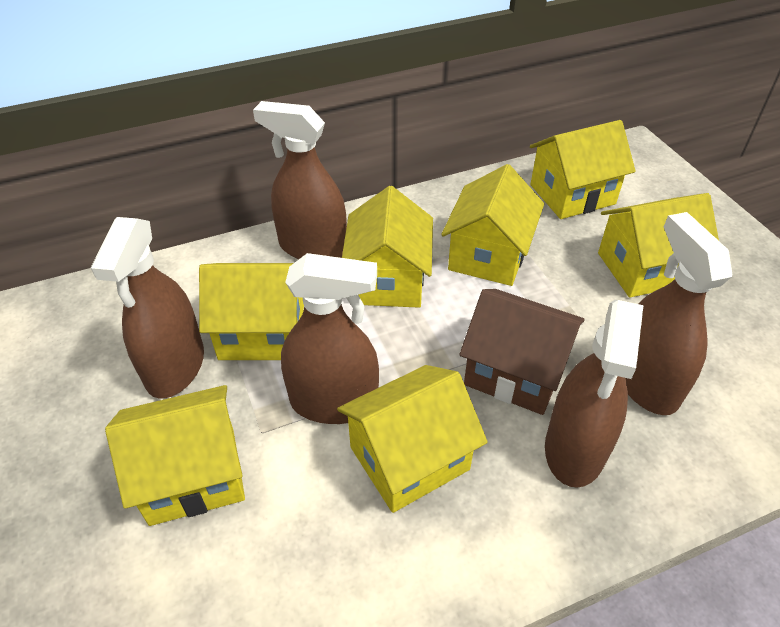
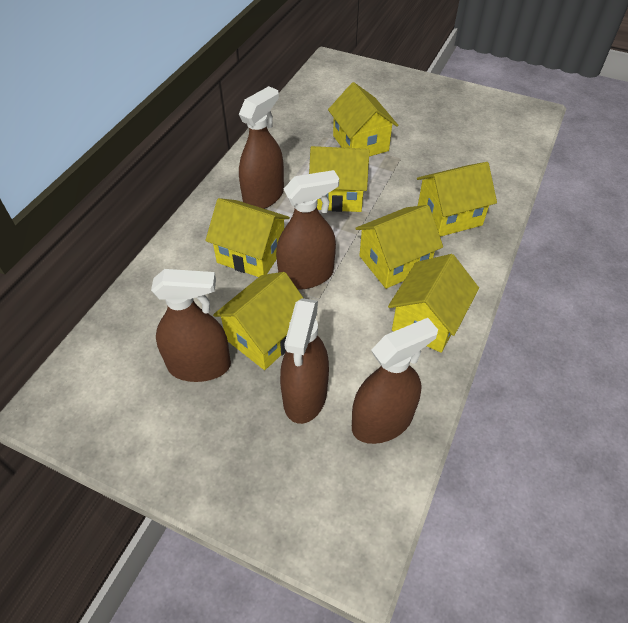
brown house: [459,289,585,415] = 1 -> none = 0

